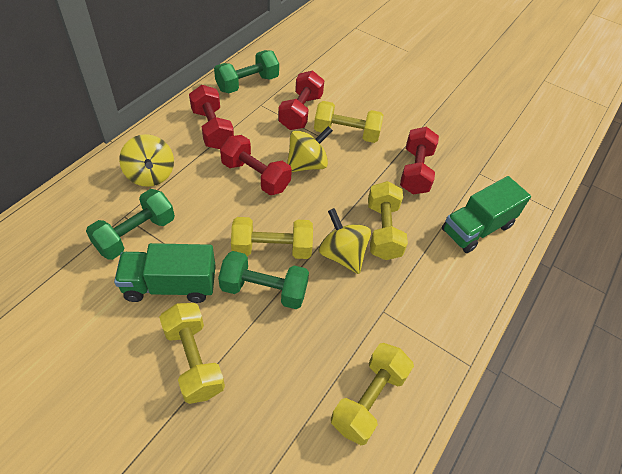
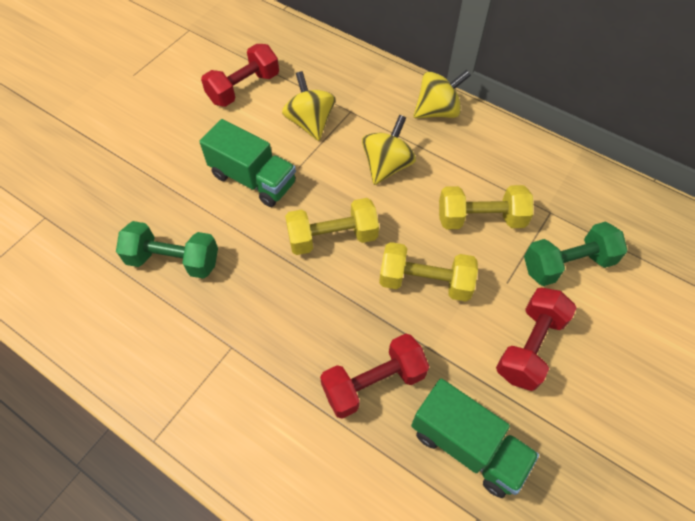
green dumbbell: [86,189,175,260] [214,50,279,93] [218,251,309,309] = 3 -> [116,221,218,279] [524,222,628,286] = 2
red dumbbell: [189,85,234,149] [220,135,292,195] [278,71,324,130] [400,127,439,194] = 4 -> [201,44,279,107] [320,334,429,419] [496,287,577,391] = 3
yellow dumbbell: [159,303,225,404] [231,217,313,259] [314,101,383,143] [331,343,414,445] [368,181,408,260] = 5 -> [285,198,379,255] [379,242,478,302] [439,185,533,229] = 3

